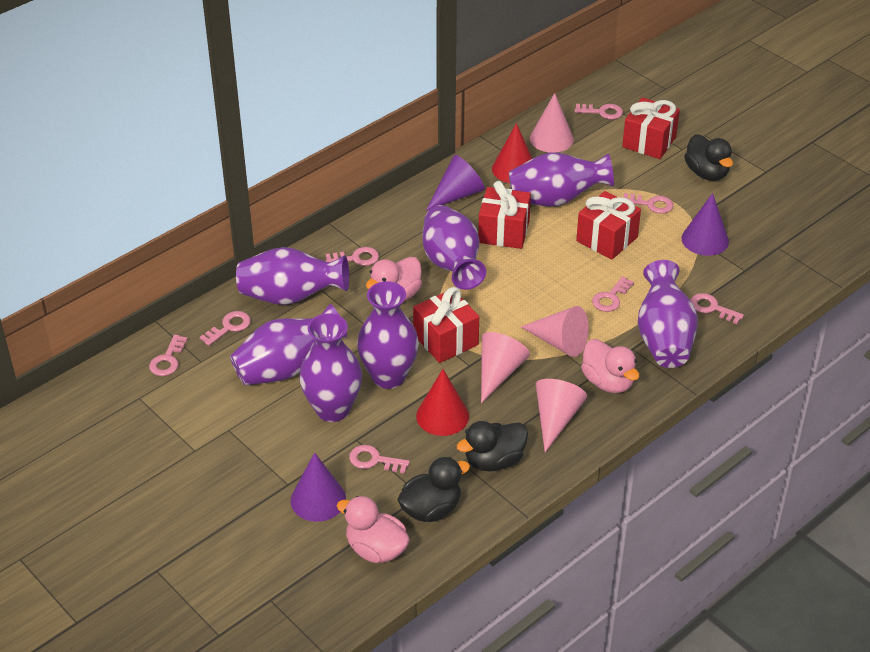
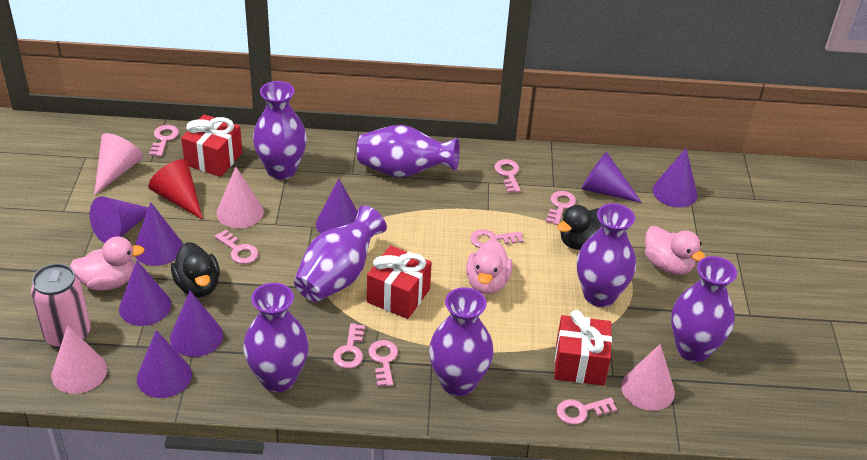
black duck: [397,457,470,522] [457,421,528,472] [684,134,733,181] = 3 -> [171,242,220,297] [557,205,601,250] = 2
pink can: none = 0 -> [31,264,91,349] = 1
purple cone: [291,453,346,522] [426,155,485,211] [682,193,729,256] = 3 -> [90,196,148,243] [119,260,171,326] [135,202,183,266] [137,330,192,398] [170,291,223,357] [316,178,358,234] [581,152,642,203] [653,148,697,208] = 8
red cone: [416,369,469,436] [492,123,533,183] = 2 -> [148,159,203,220] = 1
red gift: [413,287,479,363] [478,181,531,249] [576,191,641,260] [622,97,680,159] = 4 -> [181,114,242,177] [367,246,432,319] [554,310,612,386] = 3

